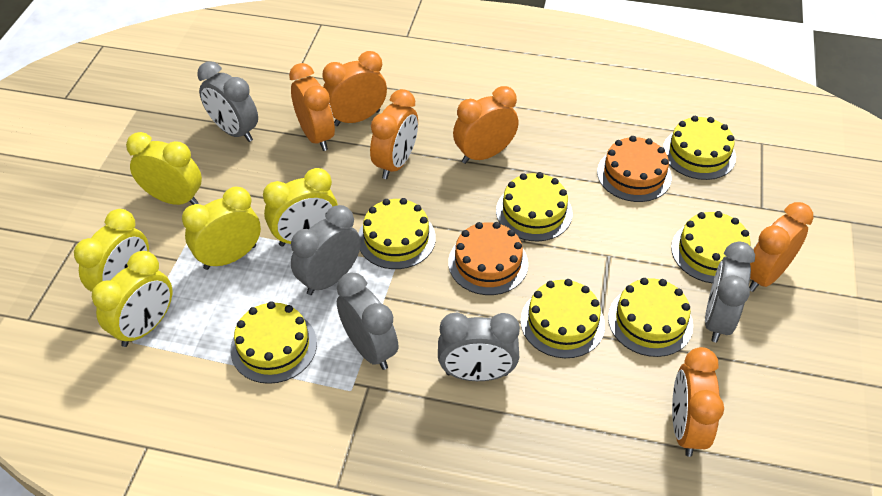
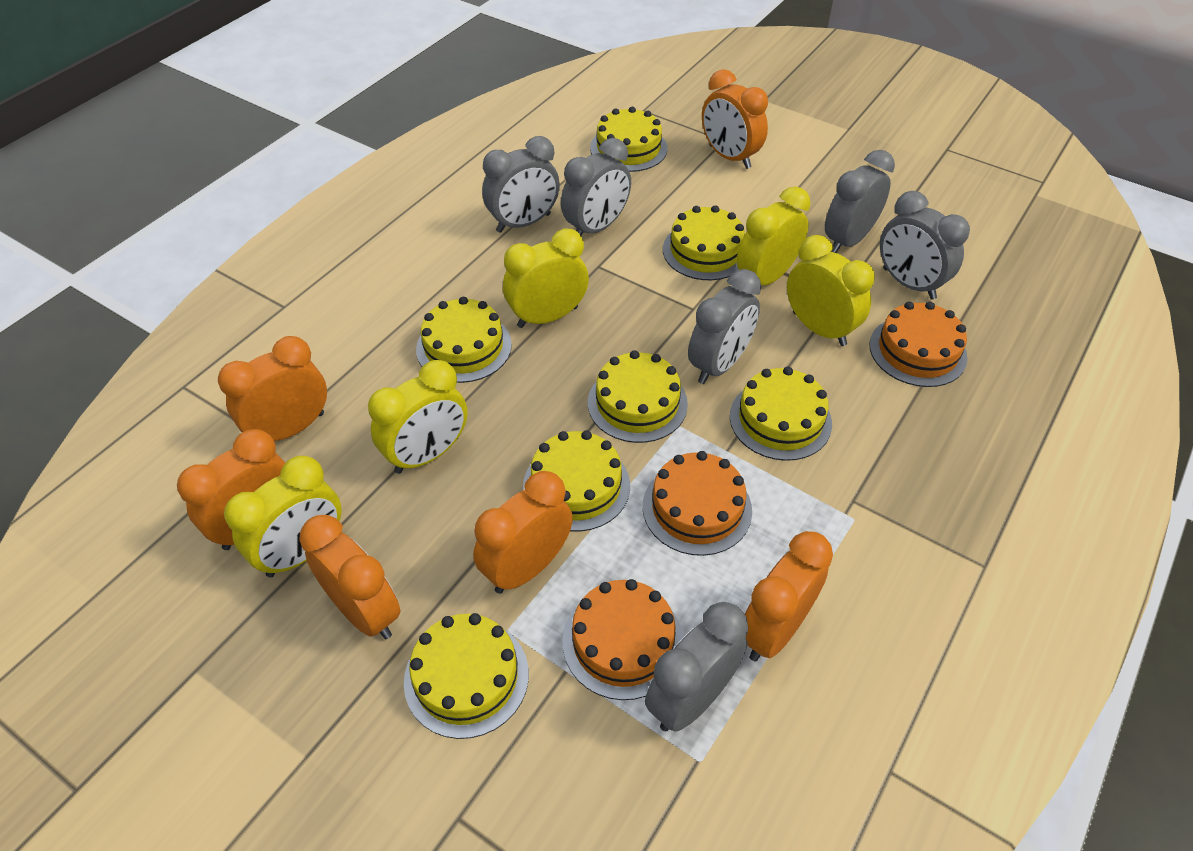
grey clock: [197,61,258,142] [291,205,361,295] [337,273,399,370] [438,313,520,381] [705,241,755,342] = 5 -> [482,136,560,233] [561,138,631,236] [645,602,748,731] [688,269,761,384] [825,150,895,253] [880,191,970,300] = 6
orange cake: [448,222,528,295] [597,136,672,202] = 2 -> [563,579,683,700] [643,451,752,556] [869,302,968,387] = 3

